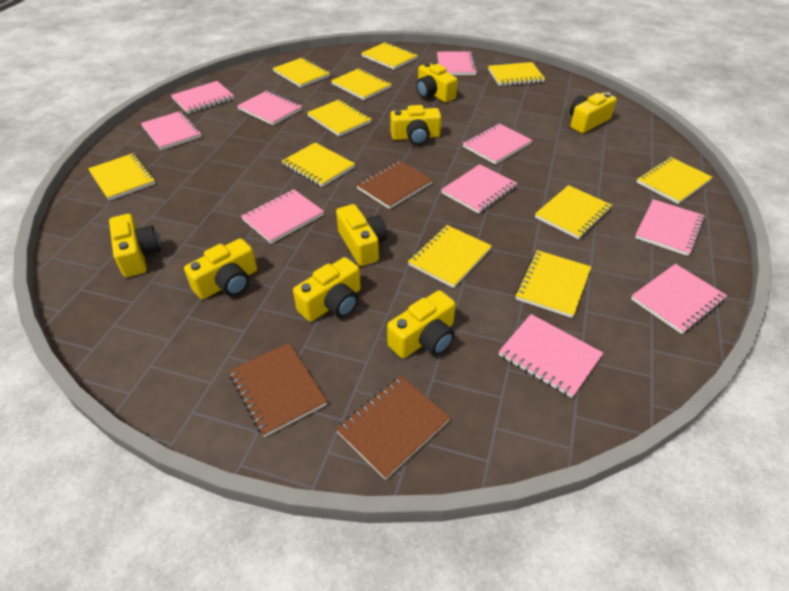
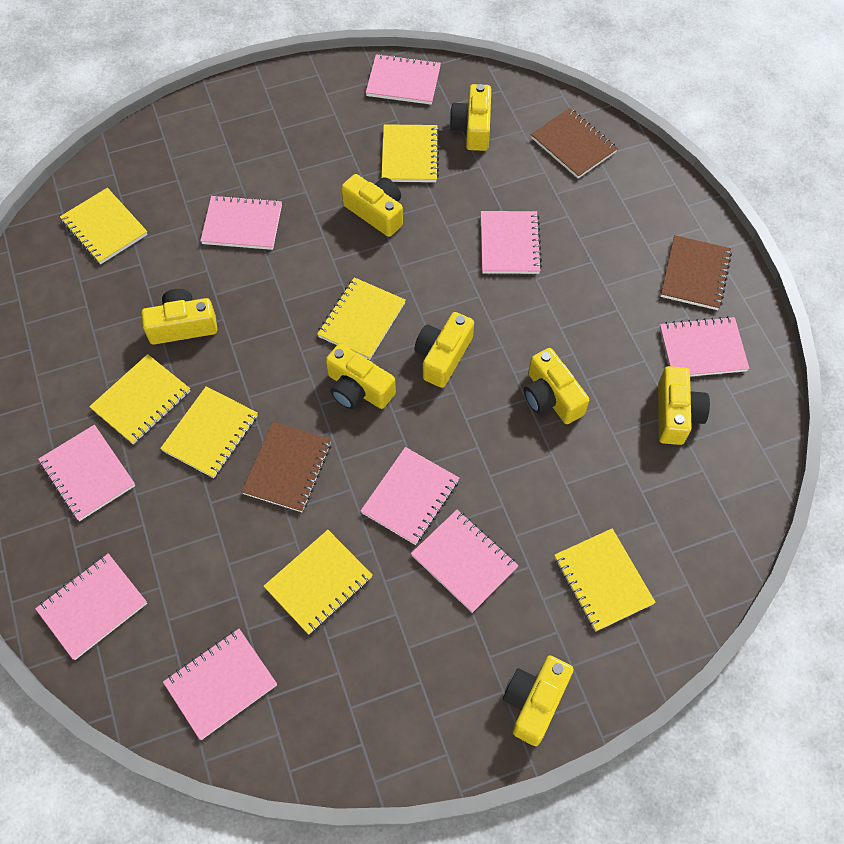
pink notebook: [141,111,202,150] [171,81,234,114] [237,91,302,125] [241,189,324,244] [437,51,478,75] [441,164,517,214] [462,124,532,165] [499,314,603,398] [631,264,727,334] [635,199,705,256] = 10 -> [35,554,147,660] [38,425,135,521] [163,629,277,740] [200,195,282,250] [361,447,459,545] [366,54,441,105] [411,510,519,613] [481,211,542,274] [659,316,749,377] = 9
yellow notebook: [88,153,156,201] [273,57,330,88] [282,143,355,187] [307,99,371,136] [331,68,392,100] [361,42,418,70] [408,225,492,288] [488,62,545,86] [515,250,591,318] [535,185,612,239] [636,157,713,204] = 11 -> [60,188,148,264] [89,354,190,444] [160,386,258,478] [264,530,373,635] [317,277,406,360] [381,124,439,182] [554,528,656,632] = 7

